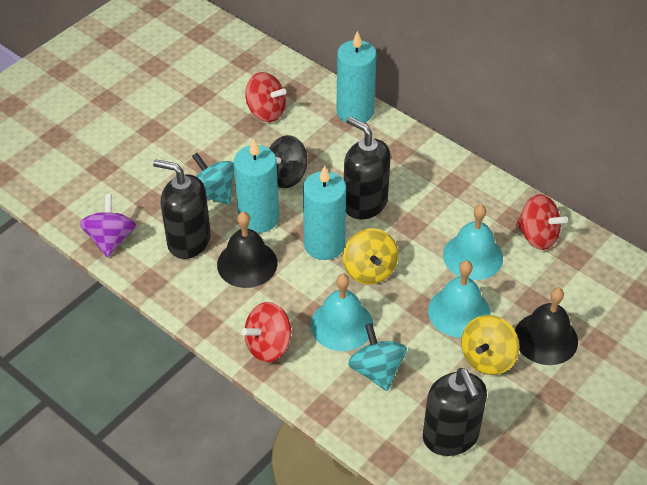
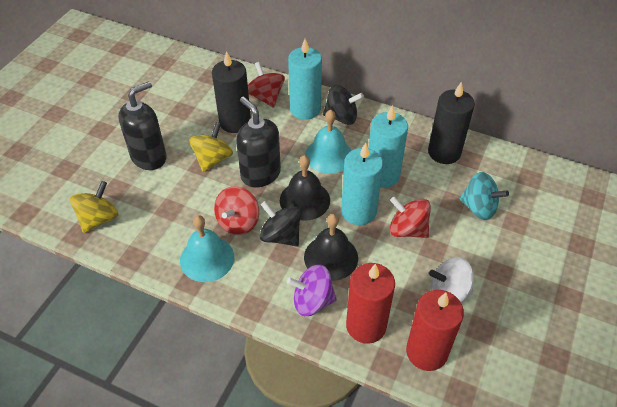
black candle: none = 0 -> [212,51,251,133] [428,81,475,164] = 2
black soap dispenser: [153,159,211,259] [344,117,391,219] [423,368,487,456] = 3 -> [118,81,167,170] [236,97,281,187] = 2
black spinning top: [269,135,307,188] = 1 -> [260,201,301,247] [323,85,364,125] = 2
red candle: none = 0 -> [346,263,395,344] [406,290,464,371] = 2
turquoise bell: [310,274,374,351] [428,261,491,338] [443,204,503,280] = 3 -> [180,215,234,282] [305,109,352,174] = 2
turquoise spinning top: [192,153,234,205] [348,323,407,391] = 2 -> [459,172,509,220] = 1
white spinning top: none = 0 -> [429,257,474,304] = 1

